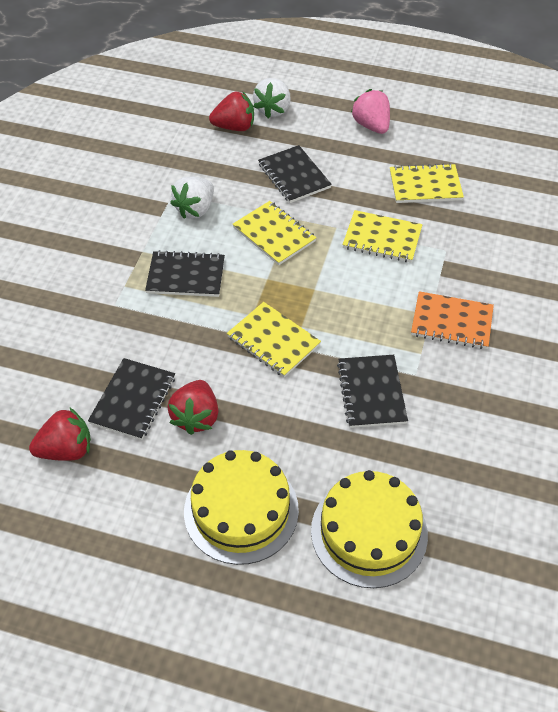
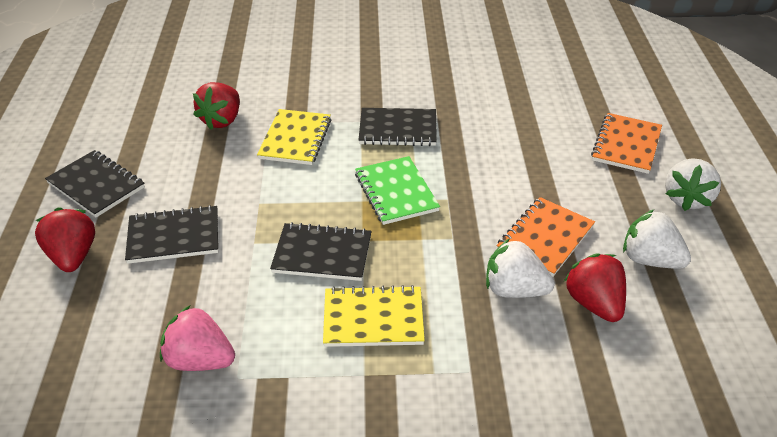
green notebook: none = 0 -> [355,156,440,225] = 1
orange notebook: [411,291,494,349] = 1 -> [497,197,595,277] [591,113,662,174] = 2
white strawberry: [170,176,214,219] [253,78,291,118] = 2 -> [486,238,555,298] [623,210,691,269] [665,158,721,211] = 3
yellow cake: [184,450,299,565] [311,470,428,588] = 2 -> none = 0
yellow notebook: [227,302,321,377] [233,201,316,265] [342,210,423,263] [390,163,464,203] = 4 -> [257,109,331,165] [323,285,425,347] = 2

